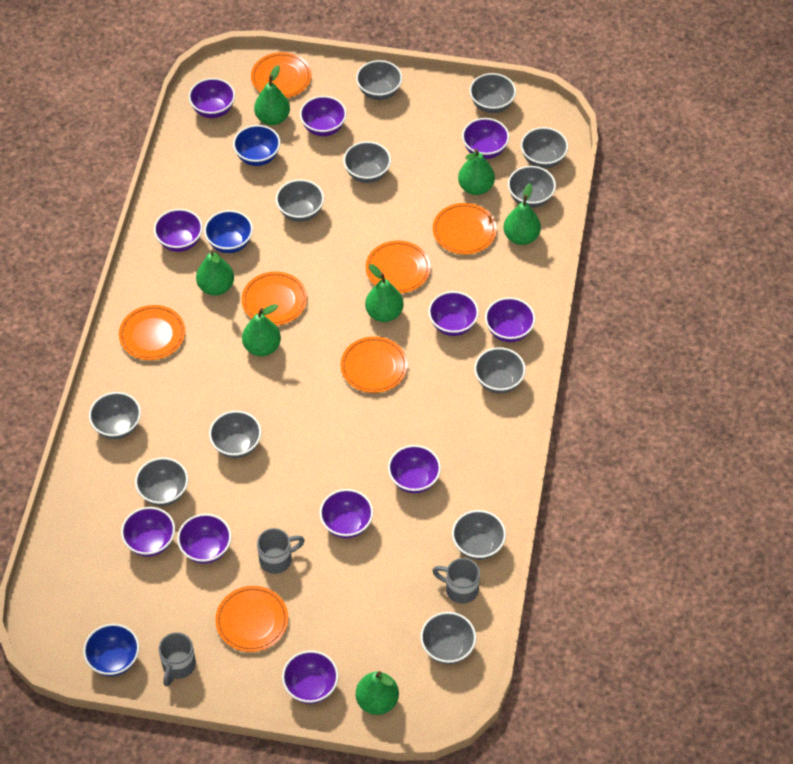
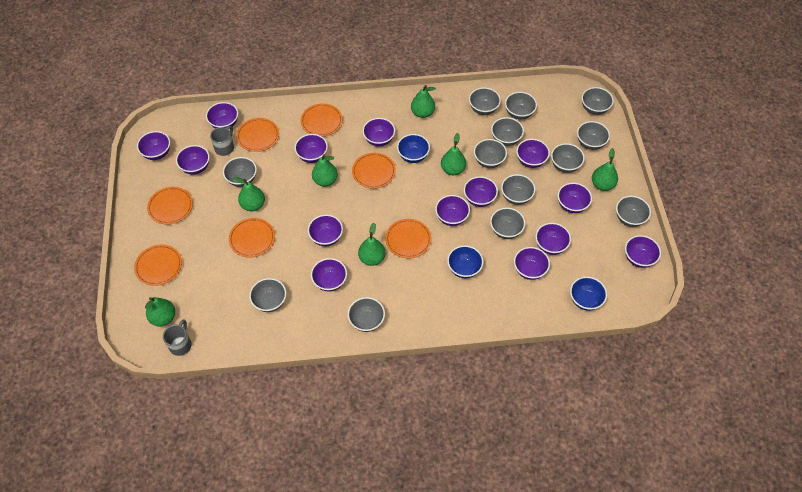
grey bowl: [89,392,141,439] [135,457,188,506] [209,411,262,458] [276,179,324,222] [343,141,391,183] [356,60,403,100] [420,612,476,664] [452,510,506,560] [469,73,516,113] [474,347,526,394] [508,166,556,208] [521,127,568,168] = 12 -> [223,157,257,187] [249,278,286,312] [348,297,385,332] [469,87,501,115] [474,139,507,168] [490,207,525,239] [491,117,524,146] [501,174,535,205] [505,92,537,120] [551,143,585,173] [577,121,610,150] [581,87,614,115] [616,196,651,227] = 13
grey mug: [159,632,196,687] [257,528,305,574] [432,558,480,604] = 3 -> [163,319,192,356] [210,126,234,156] = 2
purple bowl: [121,507,175,557] [154,209,203,252] [177,514,232,564] [188,78,235,118] [282,650,339,704] [300,96,347,136] [319,489,373,538] [388,445,441,493] [428,291,479,336] [462,118,510,159] [485,297,536,342] = 11 -> [137,131,170,160] [176,145,210,175] [206,102,238,128] [295,134,328,163] [308,215,343,246] [311,258,347,292] [363,118,395,146] [435,195,470,226] [464,176,498,207] [514,247,550,280] [516,139,550,168] [535,223,571,255] [558,183,592,213] [625,235,661,268] = 14

